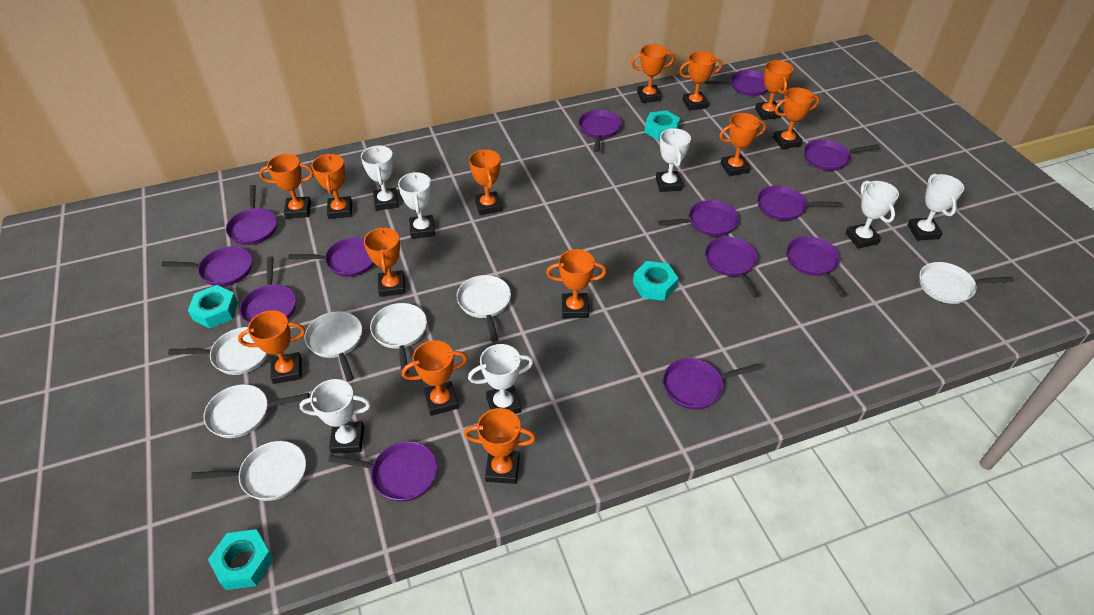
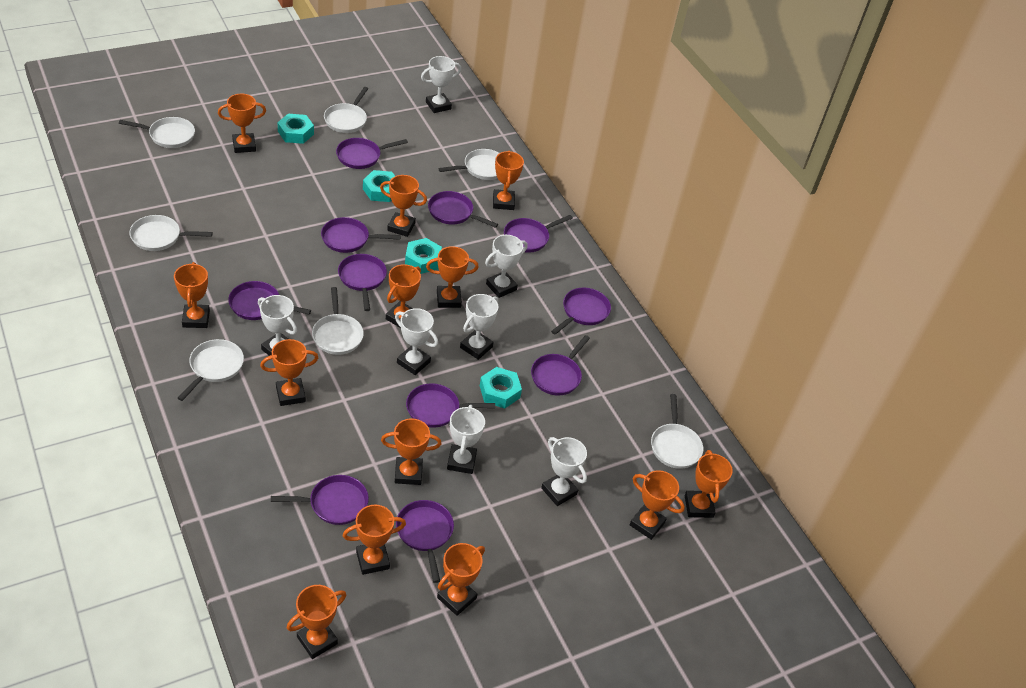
purple pan: [161,246,252,287] [226,185,277,245] [240,257,296,324] [288,237,374,277] [328,441,437,502] [579,110,622,152] [658,200,739,236] [663,358,761,410] [705,70,768,96] [705,237,759,298] [757,186,842,221] [787,236,846,297] [804,139,880,171] = 13 -> [228,281,311,320] [271,475,369,525] [321,217,401,253] [336,138,408,169] [338,254,387,311] [396,500,454,583] [406,383,495,427] [428,191,498,228] [504,215,573,253] [531,335,590,396] [551,288,611,335] = 11

